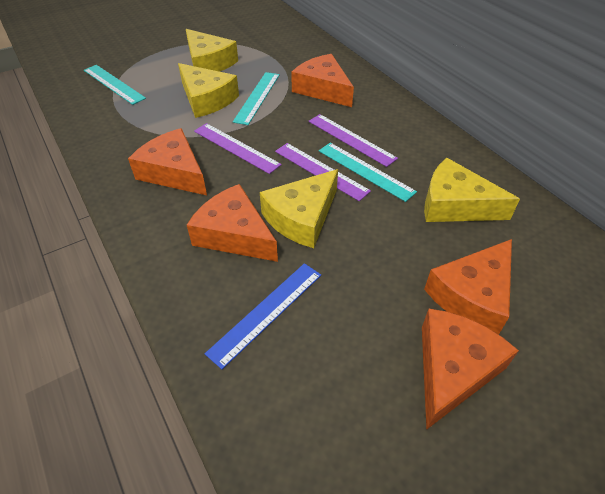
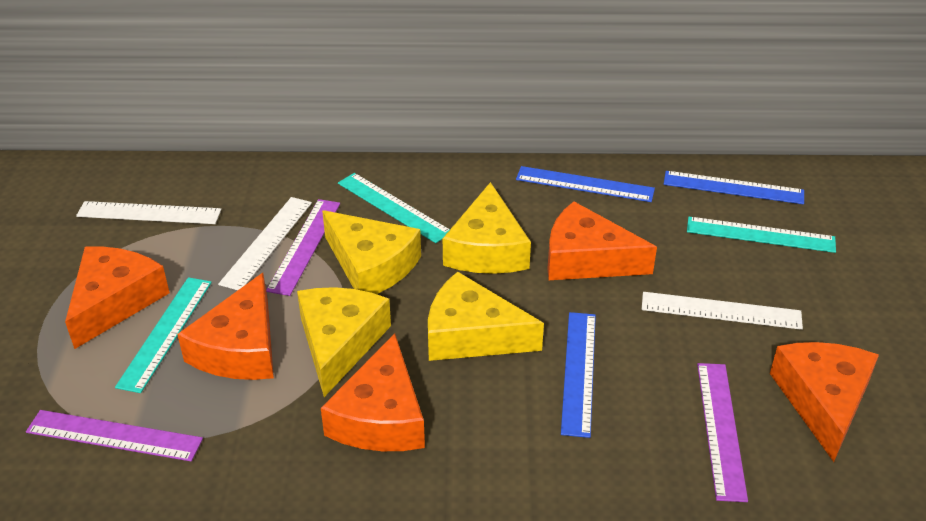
blue ruler: [205,263,321,369] = 1 -> [516,166,655,202] [561,312,596,438] [664,171,804,204] = 3
white ruler: none = 0 -> [76,201,221,224] [218,197,312,290] [642,292,803,330] = 3

